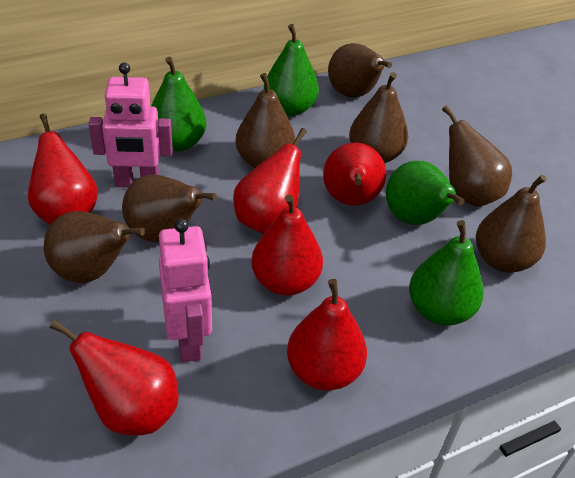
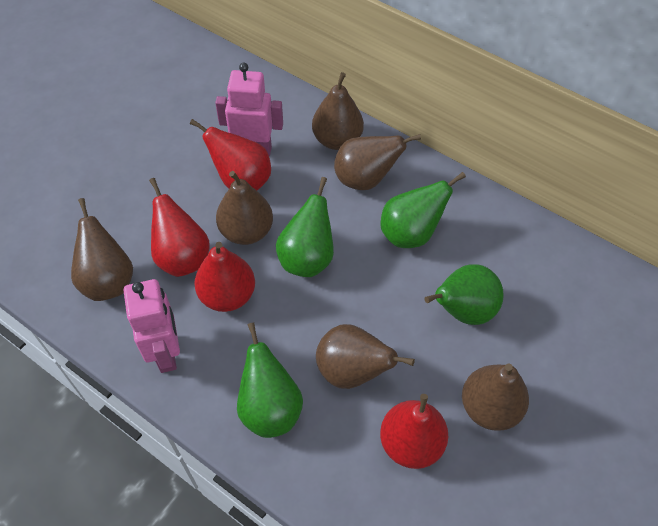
brown pear: [44,211,145,283] [122,174,217,242] [235,73,296,168] [328,43,392,98] [349,72,408,163] [442,105,512,207] [476,175,546,273] = 7 -> [71,198,133,301] [216,171,273,245] [312,72,364,150] [316,324,415,389] [334,134,421,190] [462,363,529,431] = 6
red pear: [28,113,98,225] [50,320,179,436] [233,128,307,234] [251,195,323,295] [287,279,367,390] [323,143,386,206] = 6 -> [149,178,210,277] [190,119,271,190] [194,242,255,312] [380,394,448,469] = 4

